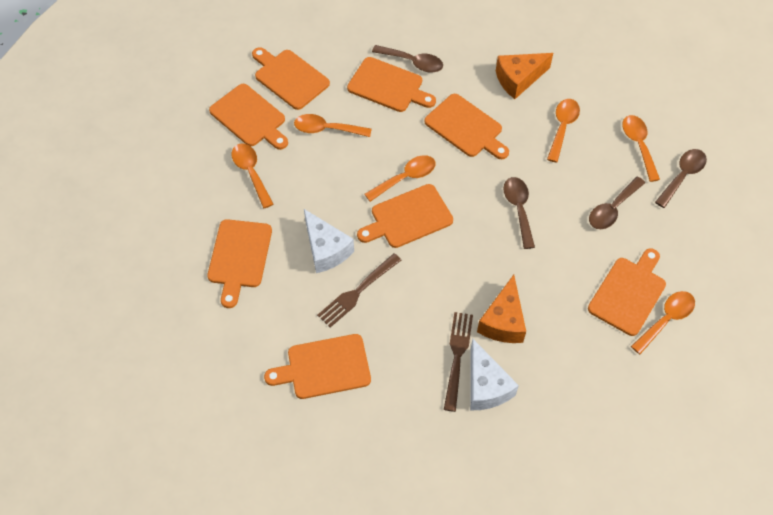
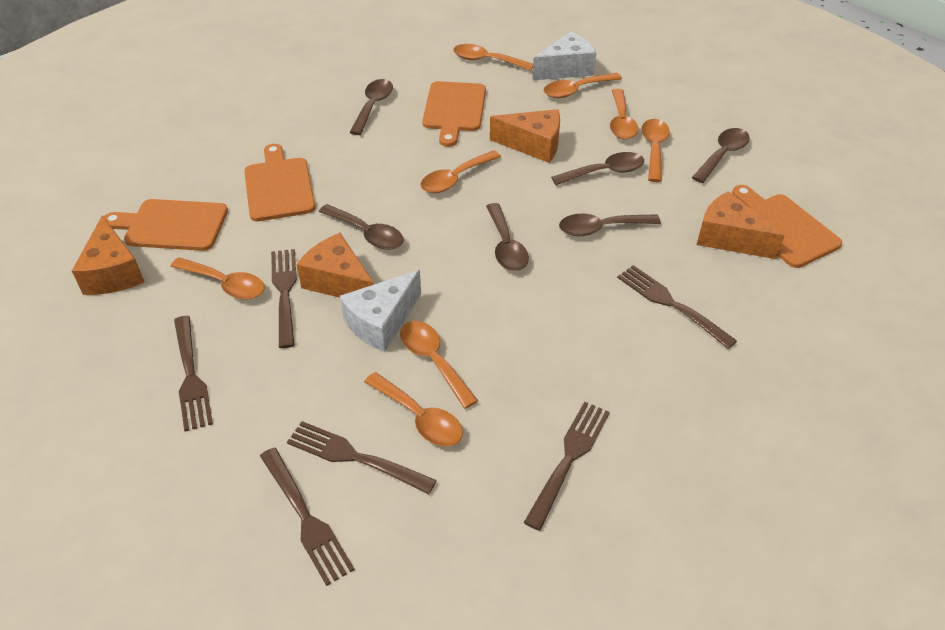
brown fork: [317,253,401,327] [444,312,473,412] = 2 -> [174,316,213,431] [260,448,355,586] [271,249,297,348] [287,421,437,495] [524,401,610,531] [617,265,737,349] = 6
brown spoon: [372,45,443,73] [503,177,535,249] [589,177,645,229] [655,149,707,208] = 4 -> [319,204,404,250] [349,79,393,135] [486,203,529,271] [551,152,645,185] [559,214,661,236] [692,128,750,183] = 6
orange cheese: [477,275,526,343] [496,53,553,99] = 2 -> [72,216,144,295] [296,233,374,298] [490,109,560,163] [697,191,785,259] = 4
orange cutting board: [207,219,272,308] [209,84,288,150] [252,47,330,110] [264,334,371,399] [347,57,436,112] [357,184,453,248] [424,94,509,159] [588,248,666,336] = 8 -> [104,199,228,251] [244,144,315,221] [422,81,486,147] [732,185,842,268] = 4
orange spoon: [232,143,273,208] [294,114,371,137] [365,155,435,202] [547,99,580,163] [622,115,660,182] [631,291,695,354] = 6 -> [170,257,265,300] [364,372,463,447] [400,321,478,409] [421,150,501,193] [453,44,533,71] [544,73,622,98] [610,89,638,140] [641,119,670,182] = 8

